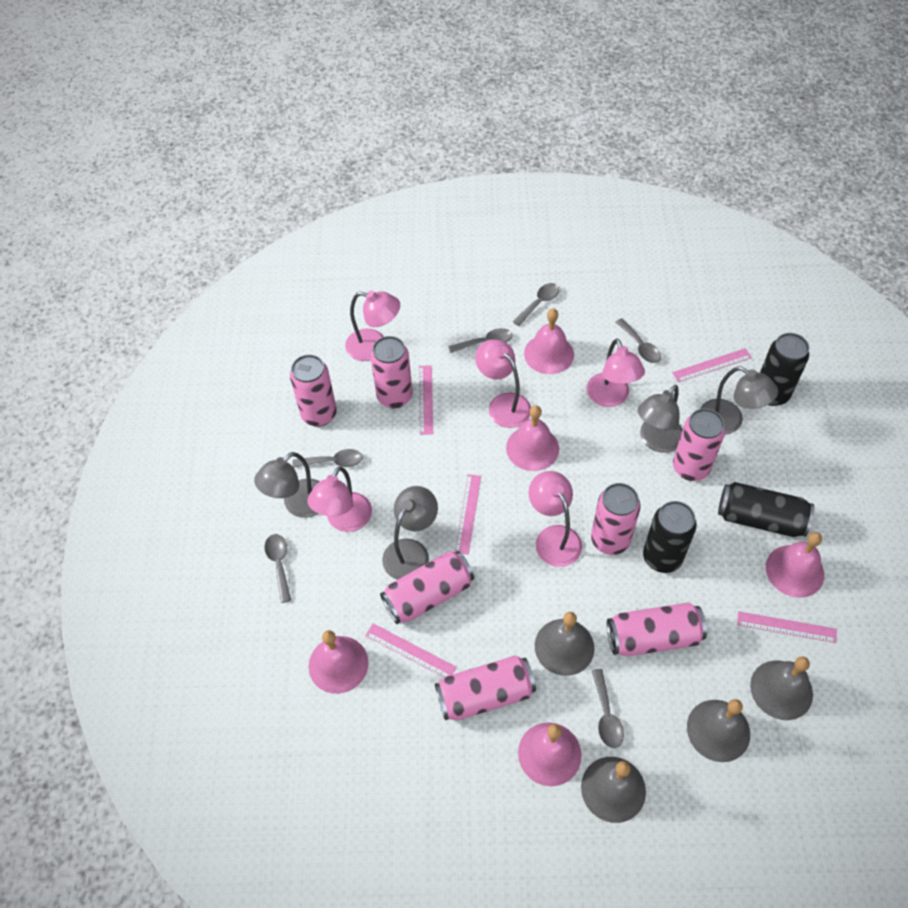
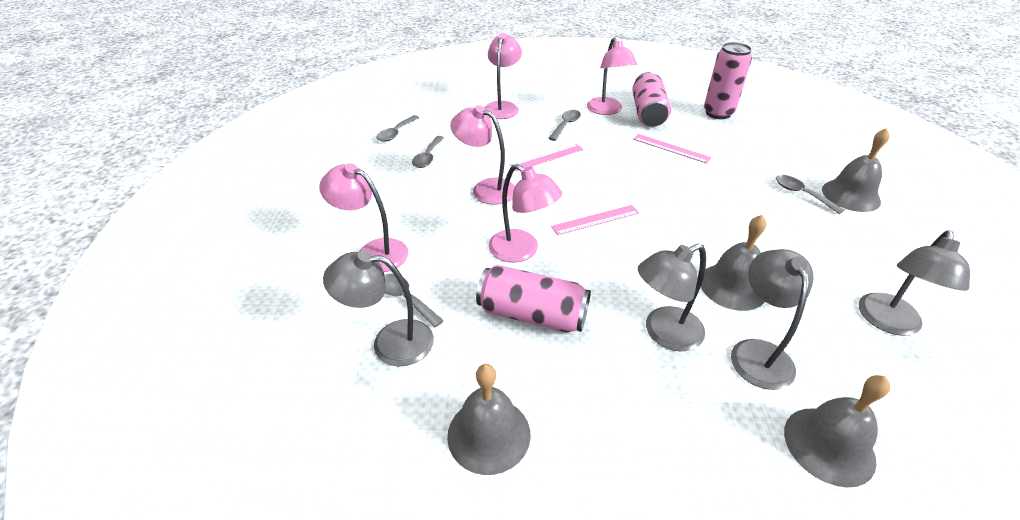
black can: [643,501,697,573] [718,482,814,537] [760,333,809,406] = 3 -> none = 0
grey spoon: [264,534,291,603] [293,449,363,467] [448,328,513,353] [513,283,560,326] [592,669,624,748] [616,318,661,363] = 6 -> [376,115,419,142] [384,274,444,328] [412,136,444,168] [549,110,581,141] [776,175,844,214] = 5
pink bell: [309,630,368,694] [506,405,559,471] [518,722,582,786] [524,309,574,374] [766,532,824,598] = 5 -> none = 0
pink can: [290,354,337,427] [370,336,412,408] [380,551,474,624] [435,655,536,720] [591,483,641,555] [607,603,707,656] [673,408,725,481] = 7 -> [476,265,591,333] [632,72,671,127] [704,42,752,119] = 3
pink ruler: [365,623,457,677] [419,365,433,435] [454,474,481,555] [672,348,752,382] [737,611,837,643] = 5 -> [510,144,584,171] [551,205,639,235] [633,134,711,164] = 3

